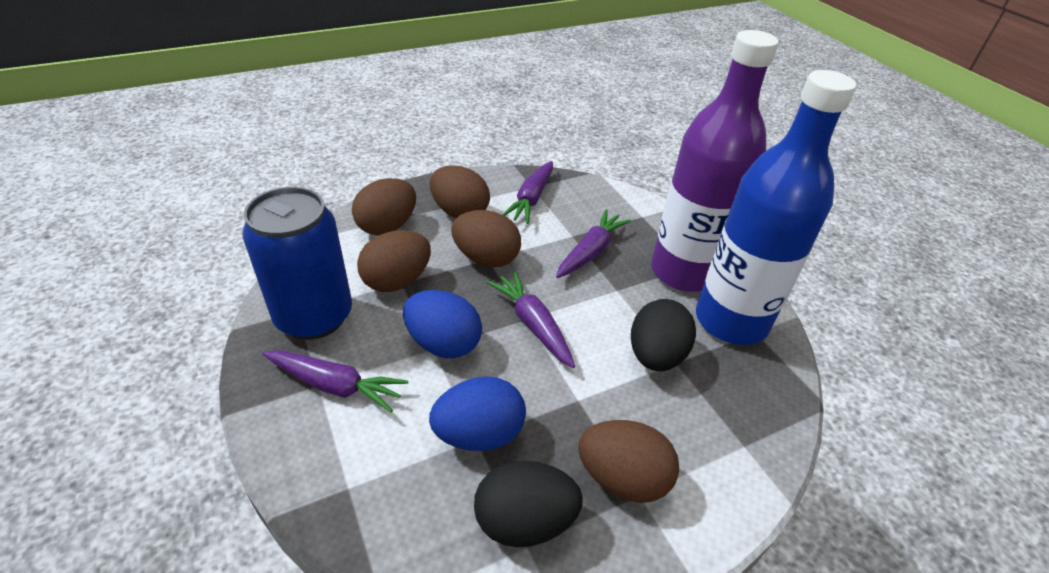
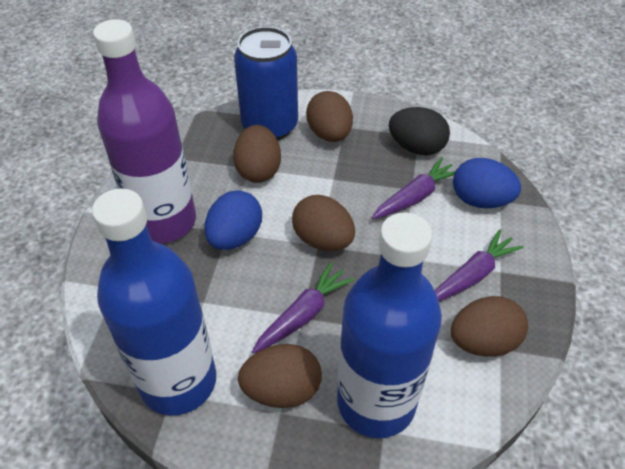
black egg: [474,461,583,547] [631,299,696,371] = 2 -> [389,107,450,155] = 1
blue bottle: [696,70,857,345] = 1 -> [92,188,216,416] [337,212,442,438] = 2
purple carrot: [263,350,408,413] [487,271,575,368] [502,161,553,224] [556,210,631,278] = 4 -> [252,262,355,354] [372,157,455,219] [434,229,524,301] = 3

